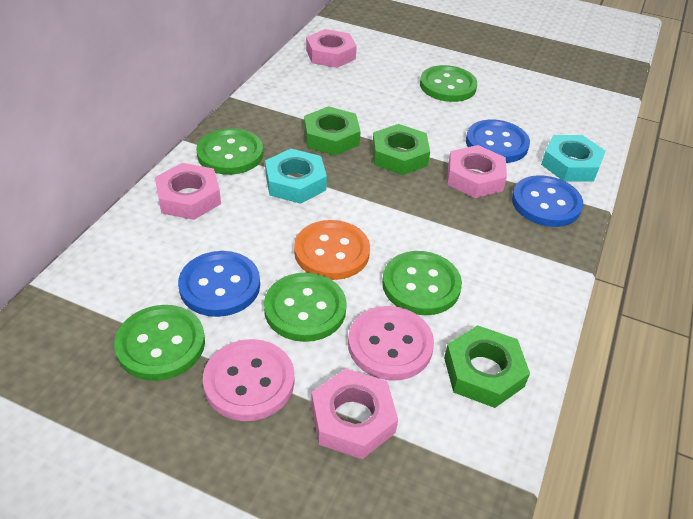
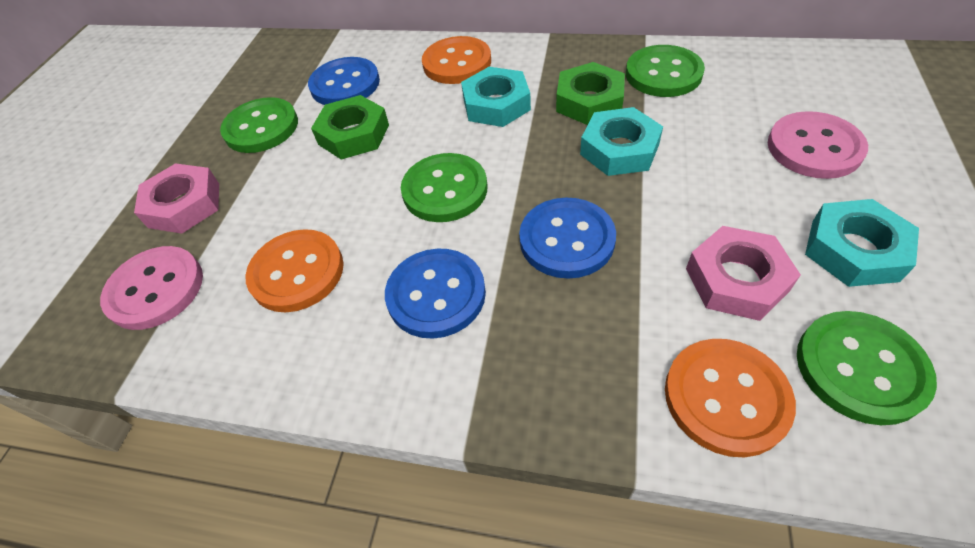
green button: [114,305,205,381] [196,128,263,175] [264,273,347,342] [382,251,462,315] [420,65,477,102] = 5 -> [220,97,298,153] [401,153,487,222] [626,45,705,97] [797,311,937,425] = 4
green nut: [304,106,361,156] [372,124,430,175] [444,325,530,408] = 3 -> [311,95,389,160] [556,62,625,125] = 2
orange button: [294,220,370,280] = 1 -> [245,229,344,312] [422,36,491,84] [665,339,796,457] = 3
pink nut: [155,163,221,220] [306,29,357,68] [311,368,398,459] [447,145,507,198] = 4 -> [134,163,219,234] [686,226,801,321] = 2
turquoise nut: [265,149,327,204] [541,135,606,182] = 2 -> [461,67,531,127] [580,107,663,176] [805,199,919,287] = 3

